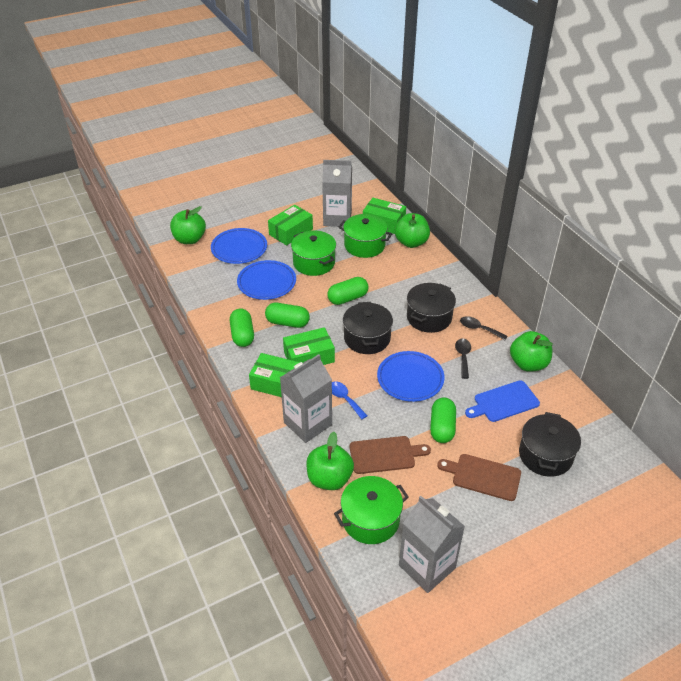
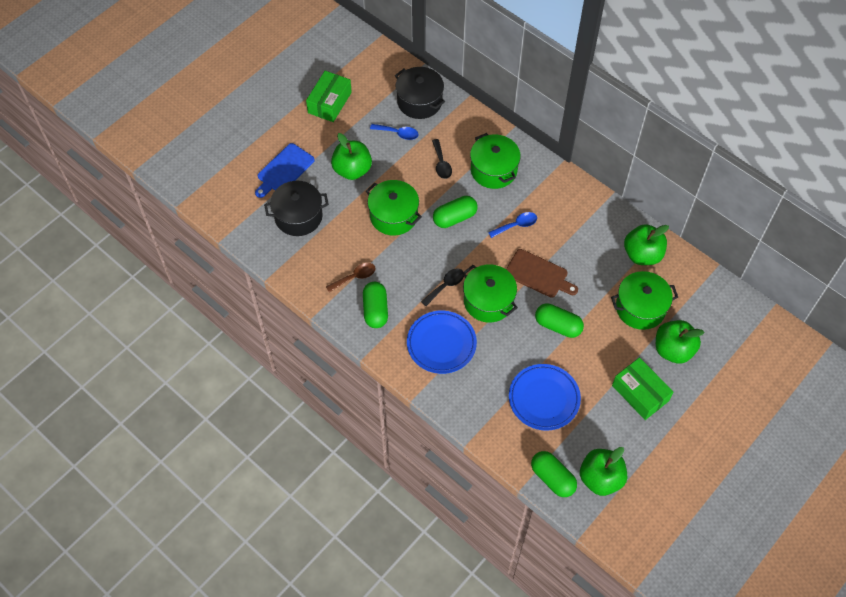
black pot: [343,302,393,354] [407,283,456,333] [519,412,581,477] = 3 -> [264,181,329,236] [395,67,445,119] = 2
blue plate: [211,228,267,264] [237,260,296,300] [377,351,445,402] = 3 -> [407,311,477,374] [509,364,581,431] = 2
blue spoon: [332,382,367,419] = 1 -> [370,124,418,140] [488,212,537,238] = 2
brown cutting board: [350,436,431,474] [437,454,521,501] = 2 -> [506,249,578,298] = 1
brown spoon: none = 0 -> [326,263,376,292] = 1
green box: [249,353,300,397] [268,205,313,246] [283,327,335,365] [363,198,406,234] = 4 -> [306,71,352,122] [612,357,673,420] = 2
green pot: [291,231,336,276] [334,476,409,544] [339,214,392,258] = 3 -> [366,180,422,236] [463,264,518,323] [470,133,521,189] [611,271,678,330] = 4
grey carton: [280,354,332,443] [322,160,352,227] [399,496,465,593] = 3 -> none = 0

